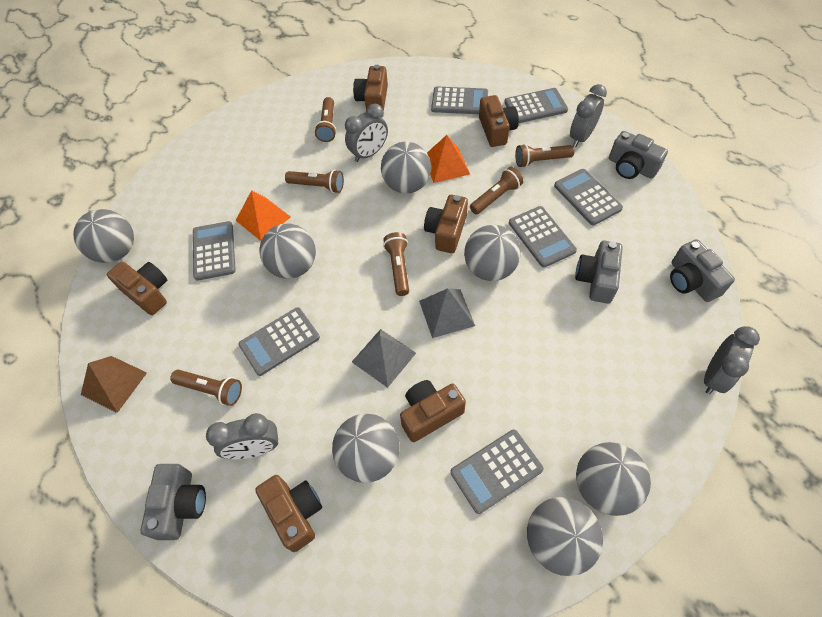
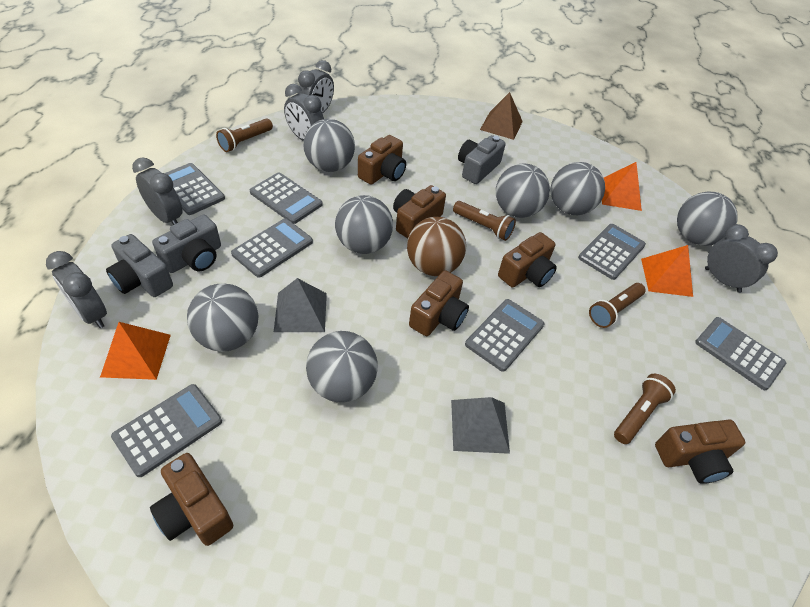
brown ball: none = 0 -> [407,217,466,276] = 1
brown flashlight: [170,370,242,406] [285,169,344,193] [314,97,336,142] [383,232,409,296] [470,167,523,214] [515,144,575,167] = 6 -> [216,118,273,152] [453,201,516,241] [589,283,645,328] [614,374,676,444] = 4
grey camera: [140,464,206,540] [575,241,623,304] [609,131,668,179] [670,239,735,302] = 4 -> [106,234,173,297] [152,215,221,273] [458,135,506,184] = 3
grey clock: [206,413,278,459] [345,104,388,162] [570,84,607,147] [704,326,760,394] = 4 -> [46,251,107,328] [132,157,183,225] [284,84,324,141] [297,60,334,114] [705,224,778,293] = 5
orange pyramid: [235,190,291,241] [427,135,470,183] = 2 -> [100,322,171,380] [602,162,642,211] [641,245,693,297] = 3

